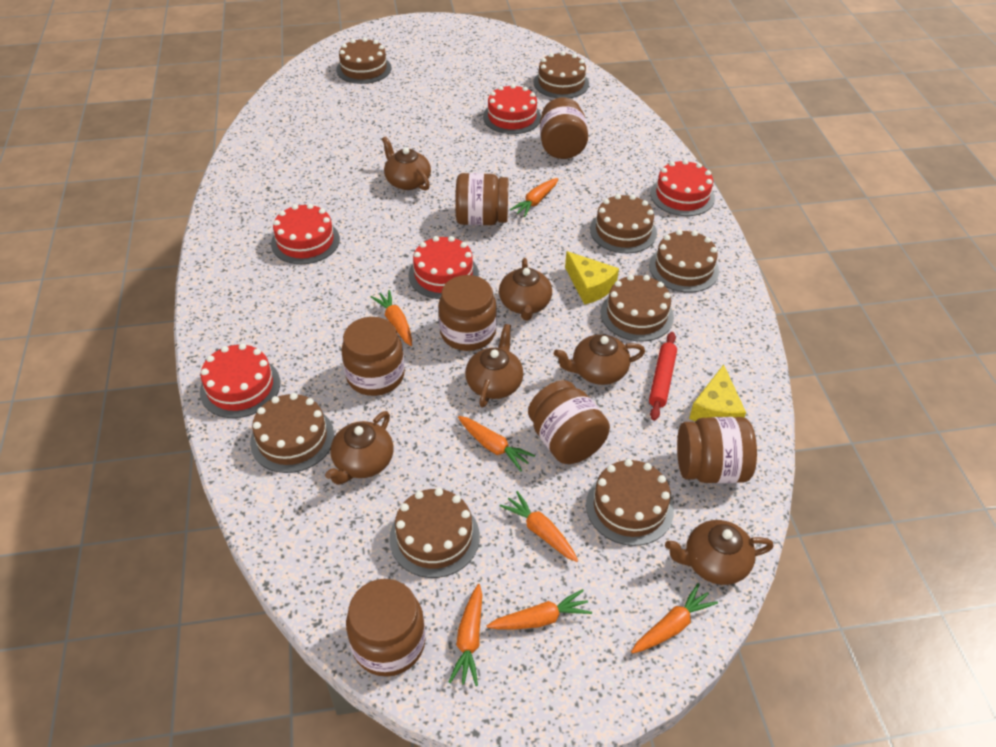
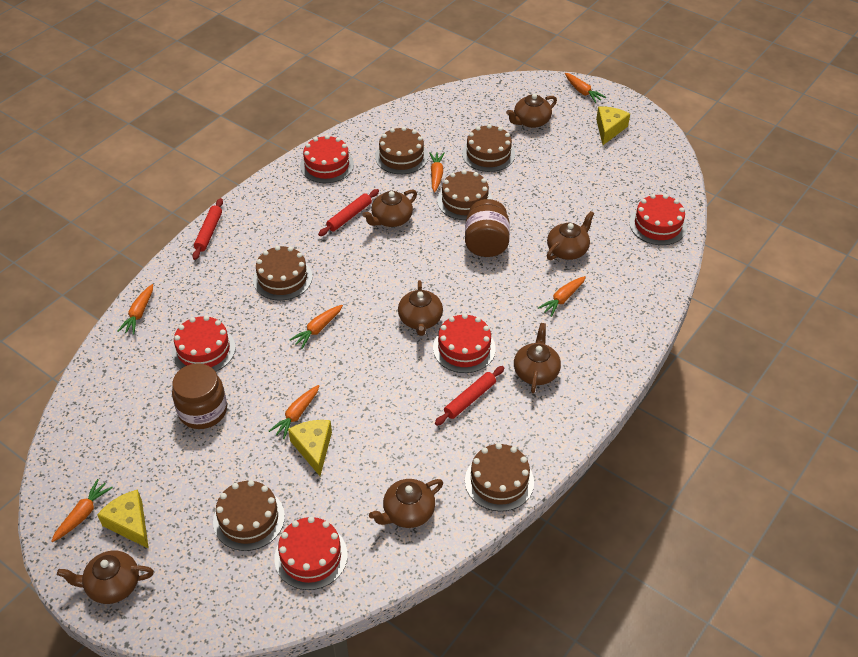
brown cake: [250,393,334,473] [336,38,391,84] [390,488,480,578] [534,51,589,98] [586,459,674,546] [590,194,657,253] [601,275,674,341] [649,230,719,293] = 8 -> [213,480,285,551] [253,246,312,300] [375,127,428,174] [437,170,493,220] [462,124,515,172] [465,443,534,511] = 6
brown jar: [341,317,405,396] [346,579,426,677] [438,275,497,351] [455,173,509,225] [528,380,610,464] [540,97,588,159] [677,417,757,483] = 7 -> [172,363,227,429] [465,199,510,257] = 2
brown teapot: [325,411,393,485] [382,136,431,191] [465,324,523,408] [499,258,552,320] [554,334,645,385] [665,520,774,585] = 6 -> [57,551,154,604] [362,190,417,227] [369,479,443,528] [398,280,443,336] [506,94,557,128] [514,323,561,393] [547,211,595,260] = 7
red rolling pin: [649,332,677,421] = 1 -> [192,198,223,260] [318,189,379,236] [435,366,504,426] = 3
yellow cheese: [565,251,619,305] [689,364,746,421] = 2 -> [97,489,149,549] [288,420,332,476] [596,106,630,145] = 3

